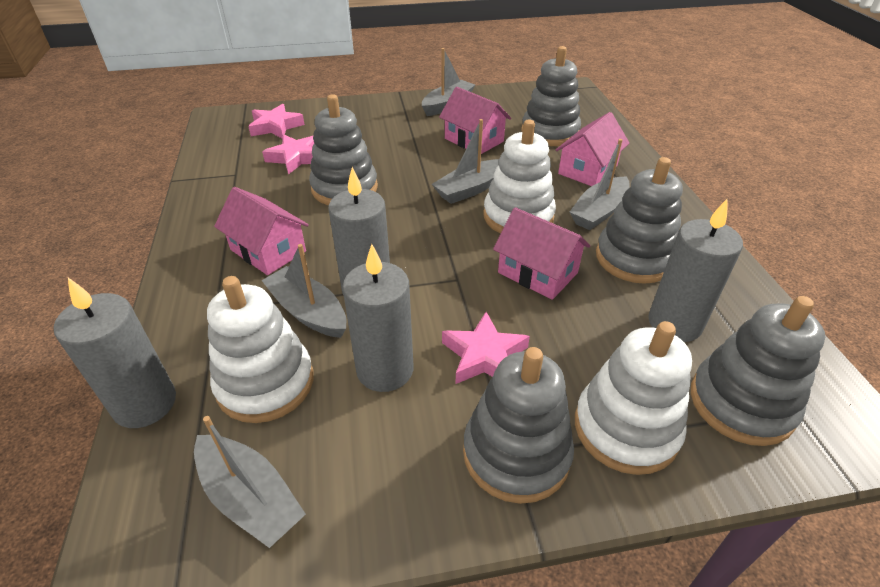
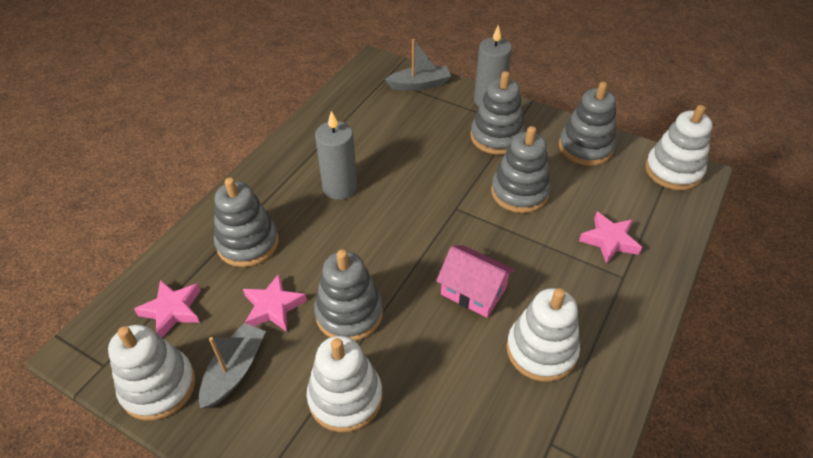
grey boat: [194,416,306,548] [261,244,347,338] [422,48,475,116] [432,119,499,204] [570,139,630,230] = 5 -> [199,323,266,409] [385,39,451,90] = 2
grey candle: [54,278,176,428] [328,167,390,294] [343,244,413,392] [649,199,743,342] = 4 -> [315,111,357,200] [474,25,512,107] = 2
pink house: [214,187,309,275] [439,87,511,154] [493,207,590,300] [556,112,629,186] = 4 -> [436,245,515,318] = 1
white stacking toy: [207,276,314,423] [483,120,556,234] [575,321,692,475] = 3 -> [108,325,196,421] [307,336,382,432] [506,288,580,382] [645,105,713,190] = 4

